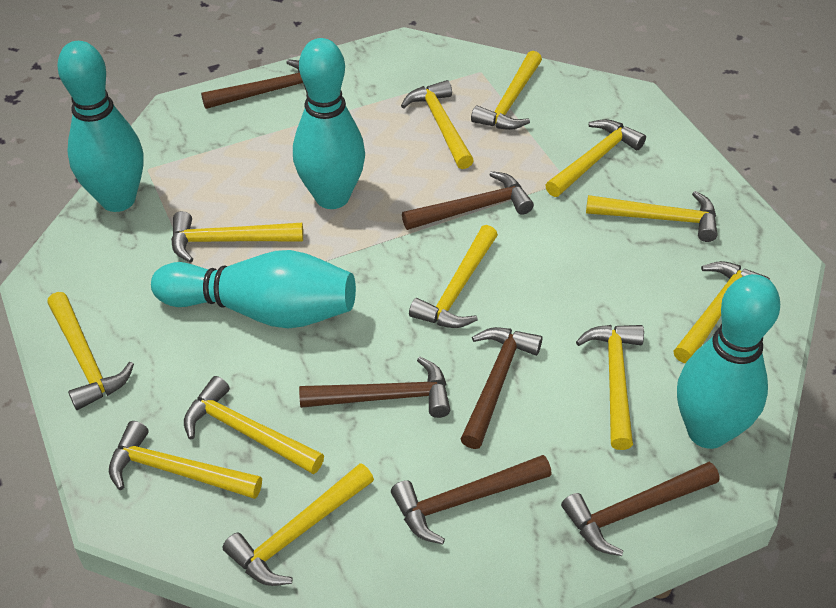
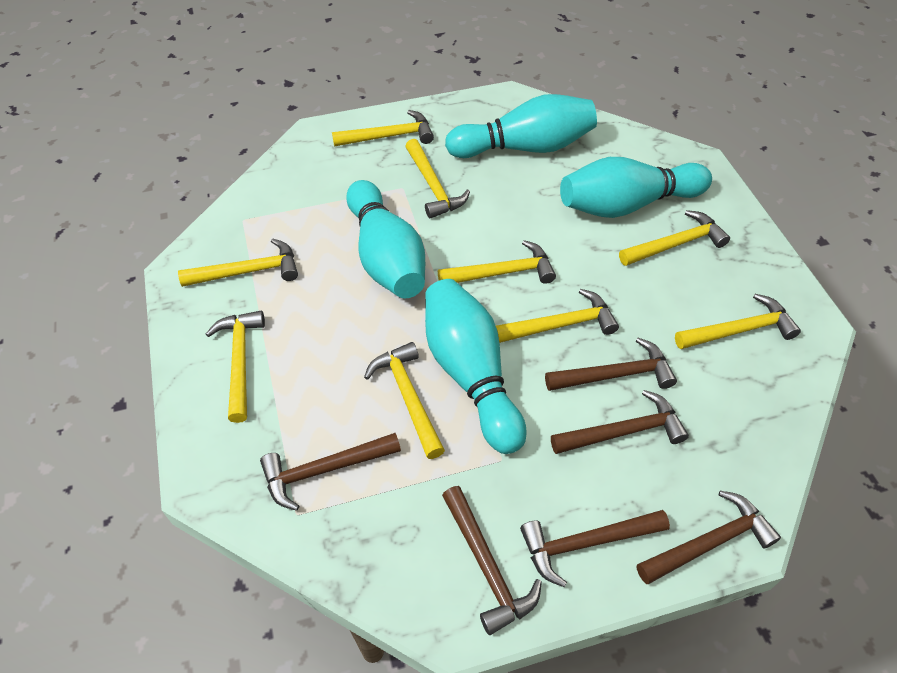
yellow hammer: [47,292,134,410] [109,421,262,499] [171,211,303,263] [184,376,324,474] [223,463,374,586] [401,80,474,169] [409,225,498,328] [471,51,542,130] [546,119,646,197] [576,325,644,450] [586,191,718,242] [674,261,770,363] = 12 -> [178,238,298,287] [206,311,265,423] [332,110,434,146] [364,342,445,459] [405,139,470,219] [438,240,556,284] [496,289,619,343] [619,210,730,266] [675,294,801,349] = 9

